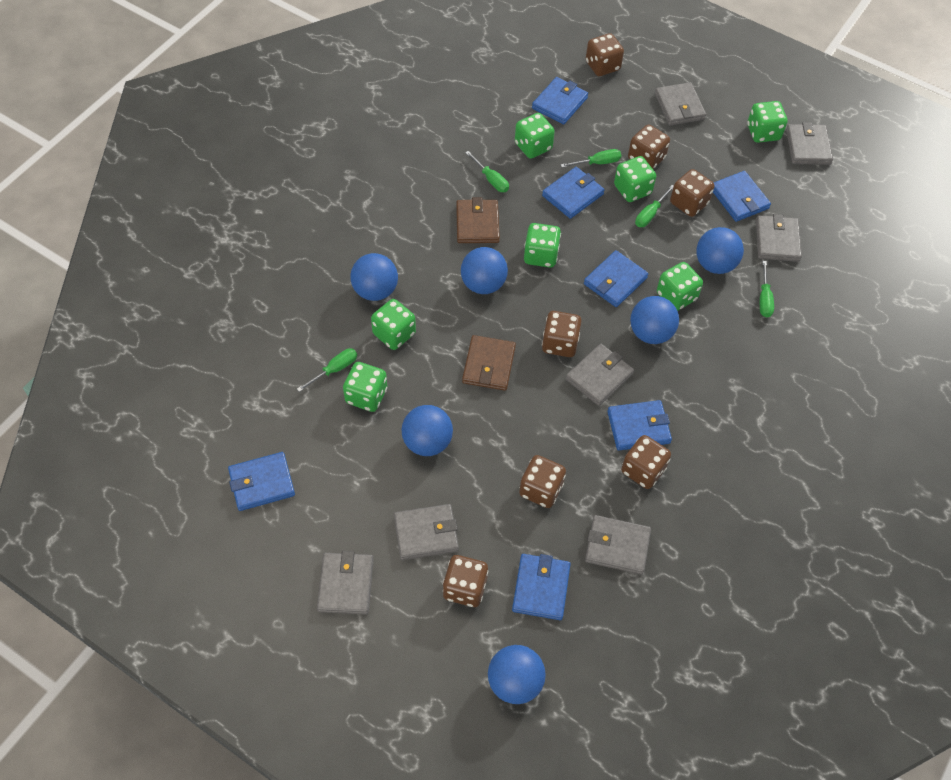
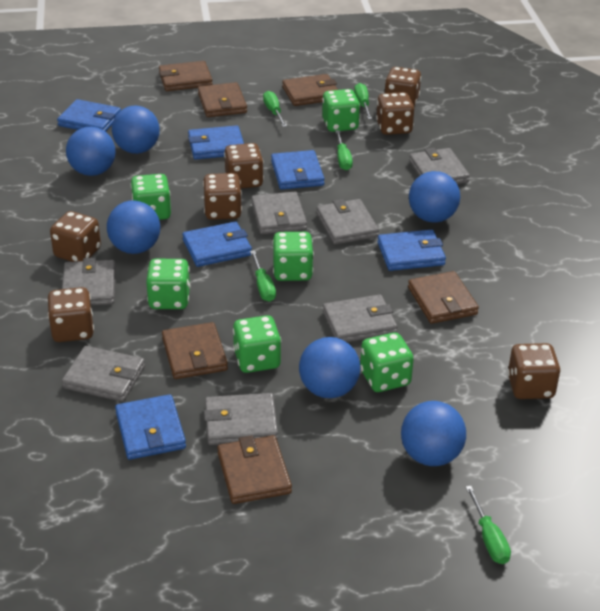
blue wallet: [228,452,295,511] [512,554,571,620] [532,77,588,125] [542,167,605,219] [584,250,648,307] [607,400,672,451] [713,171,771,222] = 7 -> [57,99,121,132] [115,394,186,460] [182,222,252,267] [188,125,244,159] [271,150,325,189] [377,230,446,271] = 6
brown wallet: [456,197,500,243] [462,335,516,391] = 2 -> [159,61,213,91] [162,322,228,379] [198,82,247,117] [217,435,292,504] [282,74,338,106] [408,271,479,324] = 6
green dice: [343,362,387,412] [371,299,416,350] [515,113,555,159] [524,223,561,268] [614,156,656,202] [657,262,703,311] [747,101,788,143] = 7 -> [131,174,171,220] [146,259,190,309] [233,315,281,373] [272,232,314,281] [322,89,360,132] [360,332,414,392] = 6

